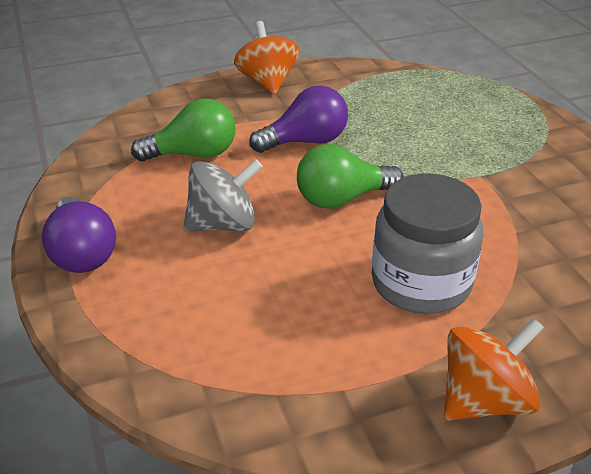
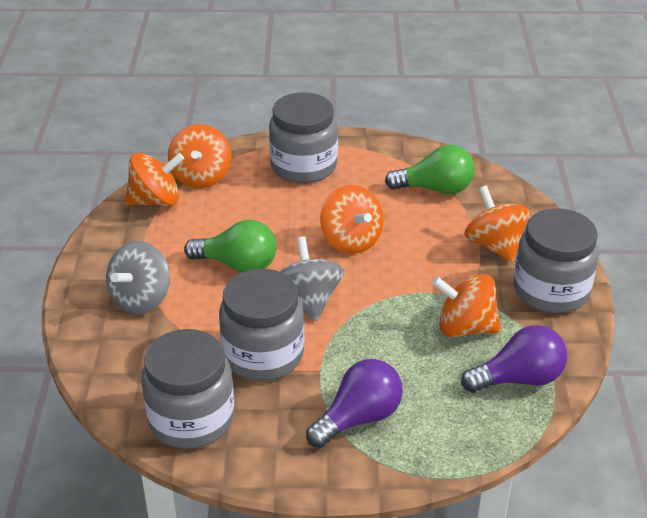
grey jar: [372,174,483,314] = 1 -> [141,329,234,449] [219,269,304,381] [269,92,338,184] [514,208,599,313] = 4
grey spinning top: [183,159,263,232] = 1 -> [106,241,170,314] [280,236,344,321] = 2
orange spinning top: [234,21,299,94] [444,318,544,421] = 2 -> [125,153,184,207] [168,124,232,188] [320,185,384,254] [432,274,501,337] [464,186,530,262] = 5

